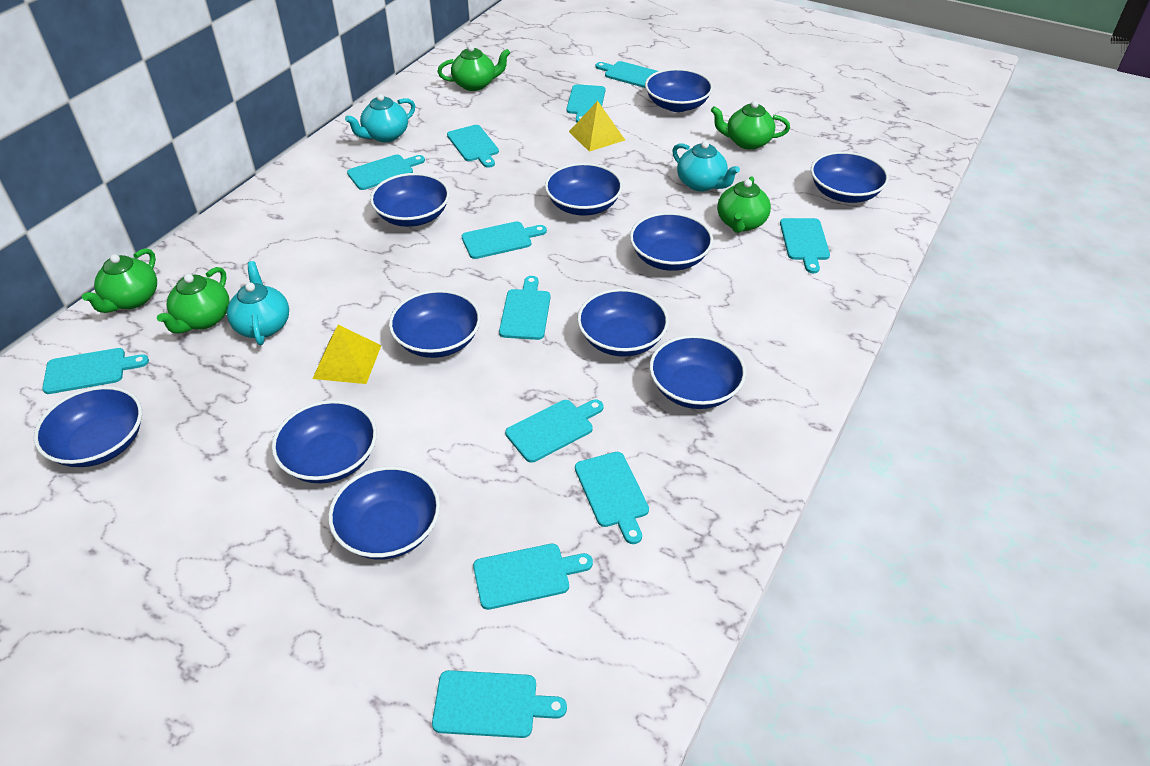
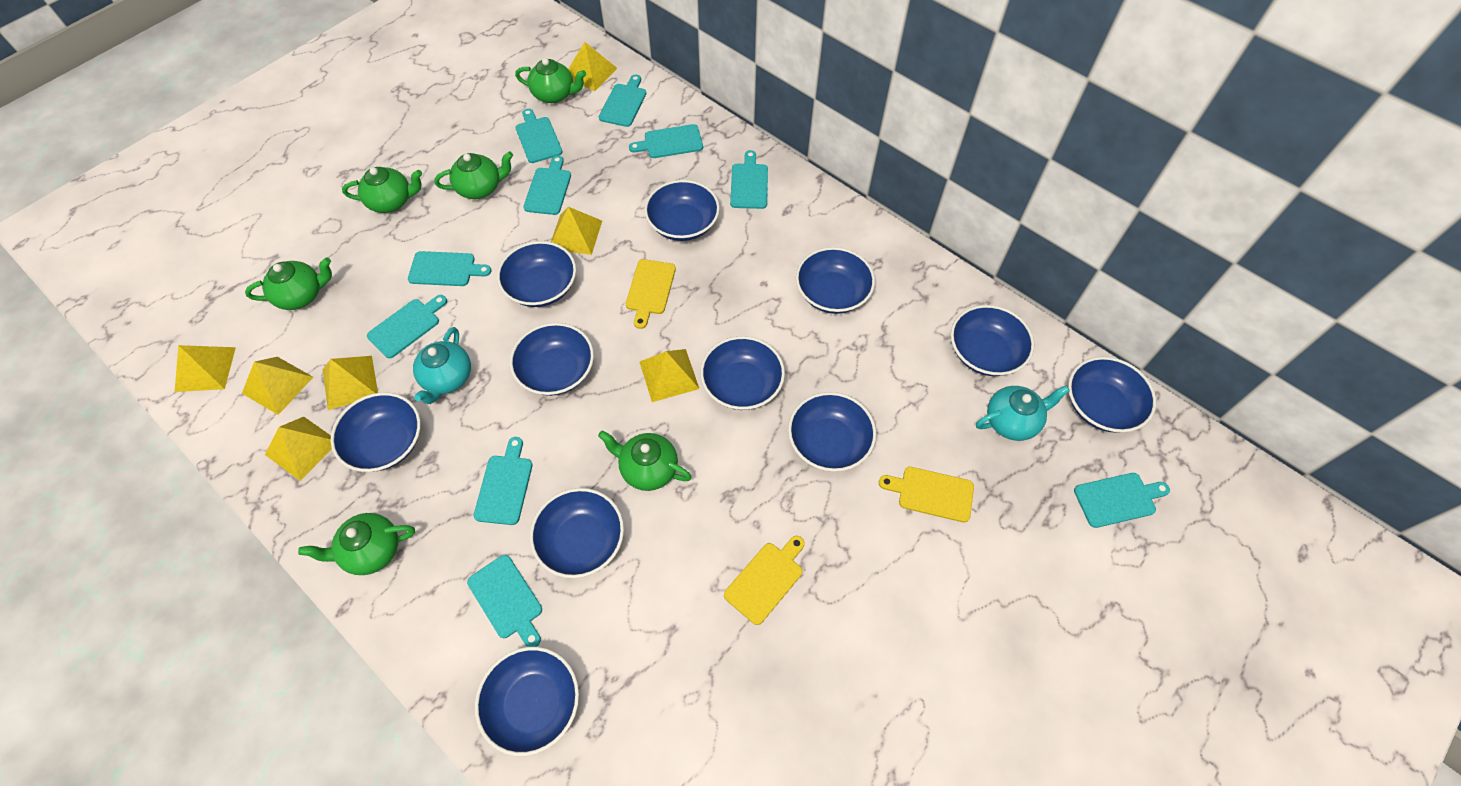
green teapot: [82,248,157,313] [157,267,230,334] [437,45,510,91] [711,101,790,150] [717,176,771,233] = 5 -> [245,258,332,310] [298,513,415,575] [342,167,422,213] [434,151,513,199] [515,58,586,103] [598,431,692,491] = 6
turquoise cutting board: [42,348,149,394] [347,154,425,190] [432,670,567,738] [447,125,499,168] [462,221,547,259] [473,544,593,610] [499,276,551,340] [505,400,604,463] [566,84,605,122] [575,452,649,544] [596,61,658,88] [780,218,830,273] = 12 -> [367,295,447,358] [408,251,491,286] [467,555,542,647] [474,437,533,525] [515,109,563,163] [523,155,571,215] [599,75,646,127] [629,124,703,158] [730,150,768,209] [1074,473,1170,528] = 10
turquoise teapot: [227,261,289,345] [345,94,415,142] [672,141,740,191] = 3 -> [413,327,471,404] [976,386,1070,441] = 2
yellow cutting board: none = 0 -> [626,259,676,329] [724,536,805,625] [879,467,974,522] = 3
yellow pyramid: [312,325,381,384] [569,101,625,152] = 2 -> [175,345,236,392] [242,357,313,415] [265,417,332,481] [323,356,378,410] [551,207,602,255] [568,42,617,91] [640,349,699,402] = 7

